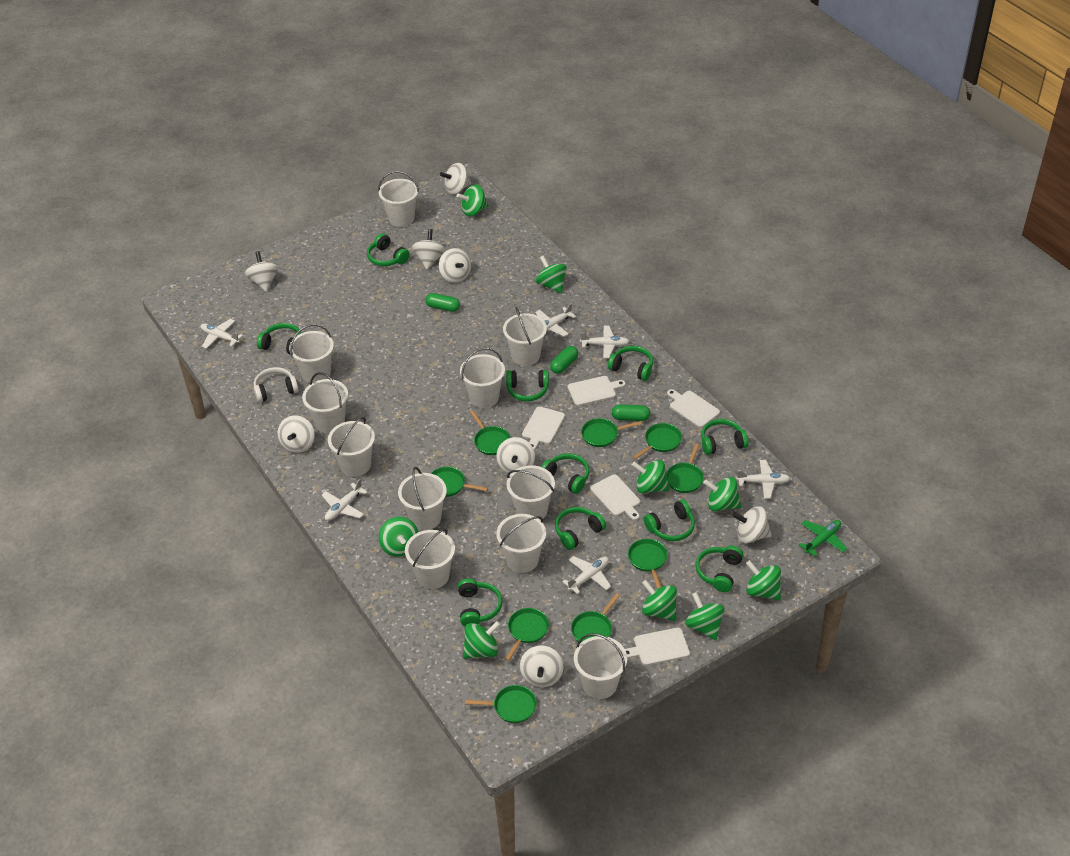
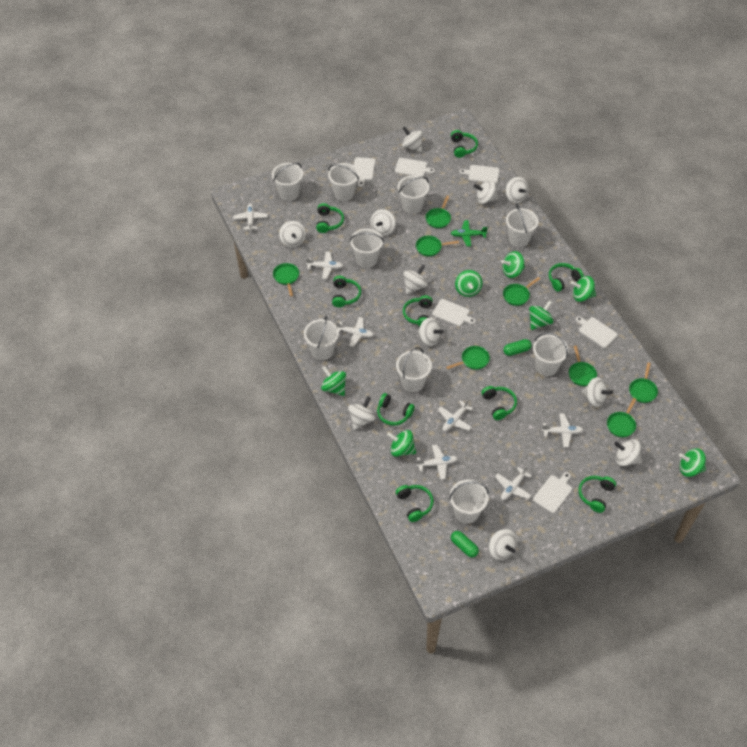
green capsule: [425,293,460,312] [550,346,578,374] [612,404,651,421] = 3 -> [451,531,479,558] [503,339,532,356] = 2
green headphones: [257,323,301,354] [367,233,410,266] [458,578,502,626] [506,370,549,402] [541,453,589,494] [555,507,606,550] [608,346,653,381] [644,499,695,541] [696,546,743,592] [701,419,749,455] = 10 -> [316,203,344,233] [332,276,361,307] [377,393,415,426] [396,485,434,522] [403,295,432,326] [451,130,478,158] [482,386,517,420] [549,263,584,292] [579,476,616,513] = 9
green pan: [431,467,488,497] [465,685,537,723] [470,410,511,455] [505,608,549,661] [571,593,620,642] [581,418,642,447] [628,539,667,589] [633,423,682,460] [666,444,704,493] = 9 -> [273,263,299,296] [416,236,459,256] [426,196,451,228] [446,346,490,370] [503,277,540,306] [569,346,597,386] [607,398,637,437] [629,362,658,403] = 8
green spinning top: [379,517,418,557] [456,184,489,216] [463,621,501,659] [536,255,567,293] [632,460,670,493] [642,580,677,621] [685,592,725,640] [703,477,742,511] [746,560,781,600] = 9 -> [321,366,346,396] [387,430,416,457] [455,270,482,297] [501,251,525,278] [529,300,553,330] [571,276,596,302] [679,448,706,477] = 7
white bucket: [289,324,334,383] [302,372,348,434] [328,417,375,477] [378,171,419,227] [398,467,447,530] [405,529,455,589] [460,348,505,408] [496,514,546,573] [503,307,547,366] [507,465,555,520] [574,633,627,699] = 11 -> [272,163,303,201] [304,316,339,360] [328,163,360,201] [350,228,384,268] [396,347,432,392] [398,175,429,214] [449,480,489,524] [506,204,538,247] [533,332,569,376] = 9
white cutting board: [522,406,565,450] [567,376,626,406] [590,474,640,520] [625,628,690,666] [667,389,720,428] = 5 -> [354,157,375,187] [395,158,435,177] [432,299,476,326] [460,165,499,183] [533,472,572,513] [576,316,618,348] = 6
white headphones: [254,367,299,402] = 1 -> none = 0
white plane: [200,319,243,349] [322,479,368,521] [535,303,576,337] [562,556,611,594] [580,326,630,358] [736,460,791,499] = 6 -> [233,204,267,231] [306,252,343,279] [336,317,374,347] [416,444,458,480] [438,399,473,431] [495,466,532,500] [542,414,583,447] = 7
white spinning top: [245,251,279,292] [278,415,315,453] [412,229,446,269] [439,248,471,283] [440,163,471,194] [496,437,535,473] [520,645,563,687] [732,506,772,543] = 8 -> [279,221,306,247] [348,396,376,430] [370,209,395,236] [402,126,423,152] [403,264,428,294] [418,317,444,346] [474,180,498,204] [489,529,517,560] [506,177,529,203] [582,377,613,407] [614,439,641,466] = 11

